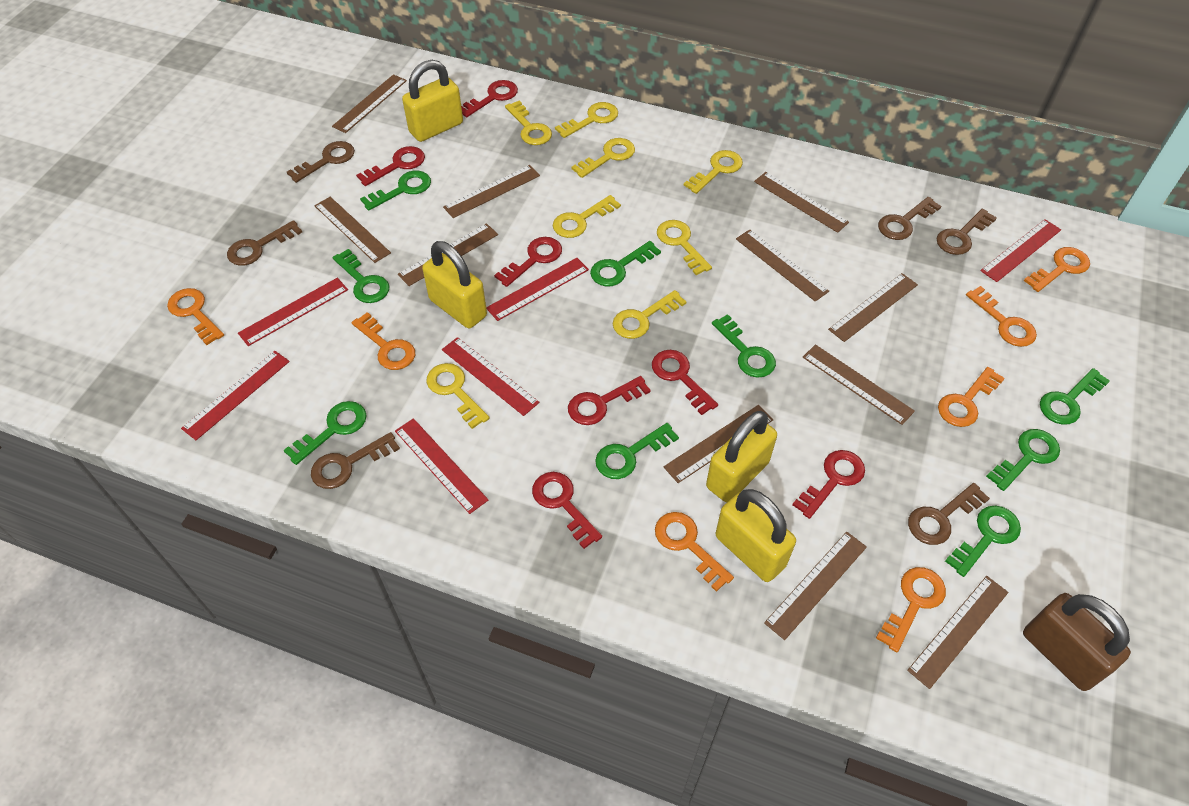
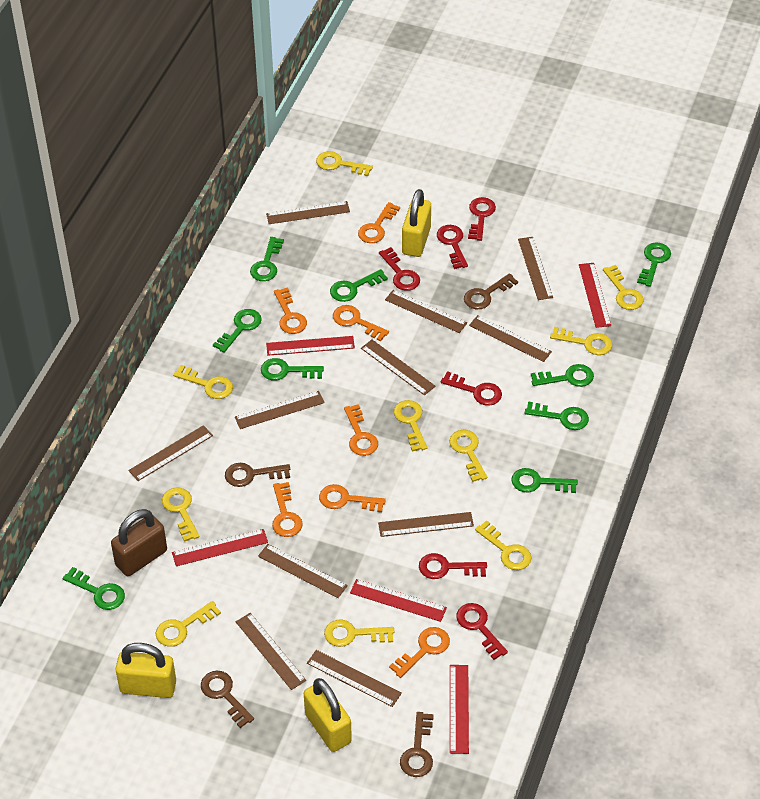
brown key: [227,220,302,266] [287,141,355,183] [311,432,400,489] [878,197,941,240] [908,483,990,545] [937,208,997,255] = 6 -> [201,671,254,728] [225,463,290,487] [400,712,434,777] [464,273,518,309] = 4
red key: [356,146,425,186] [461,80,518,117] [494,237,562,287] [532,472,602,549] [568,376,651,425] [652,350,718,415] [792,450,865,519] = 7 -> [379,247,420,291] [419,553,487,579] [437,225,468,269] [441,371,502,406] [456,603,508,660] [468,197,496,241] = 6
red ruler: [181,351,290,440] [238,278,348,346] [395,418,489,514] [442,337,539,416] [486,258,589,321] [980,219,1061,282] = 6 -> [172,529,268,566] [266,336,355,356] [350,579,447,622] [450,665,469,754] [579,263,611,328] = 5
yellow key: [426,363,490,429] [505,101,552,145] [553,195,621,238] [555,102,618,138] [571,138,635,178] [613,290,686,339] [657,220,712,275] [683,150,743,194] = 8 -> [156,601,221,647] [162,487,200,542] [173,365,233,399] [316,151,373,176] [324,619,394,647] [394,400,427,452] [449,430,487,482] [475,520,531,570] [550,327,612,355] [603,265,644,310] = 10
yellow padlock: [402,60,463,142] [422,241,487,328] [706,411,777,502] [716,489,796,582] = 4 -> [116,643,176,698] [304,678,352,752] [402,189,431,257] = 3

